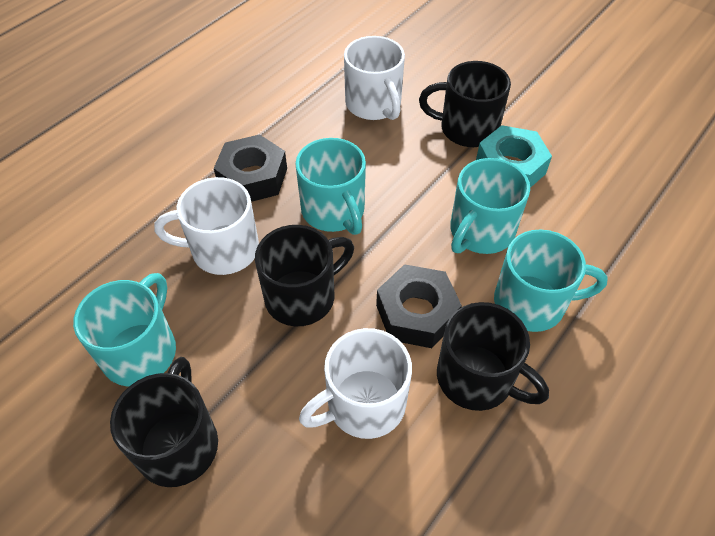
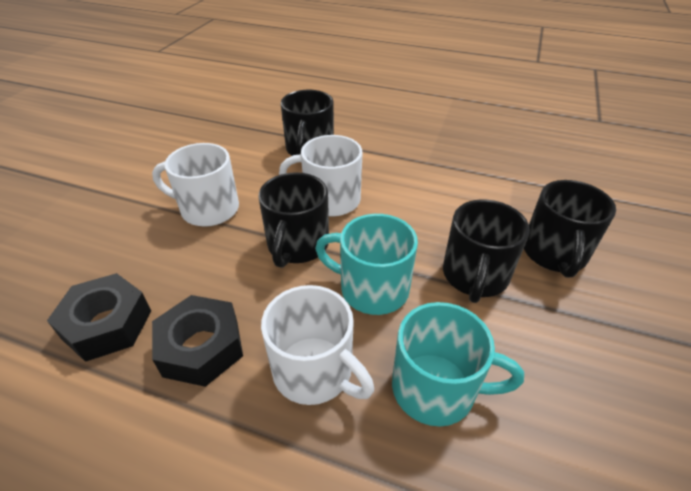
turquoise mug: [73,273,176,386] [295,138,366,235] [450,158,530,254] [494,230,608,332] = 4 -> [315,214,418,315] [392,302,524,427] = 2
turquoise nut: [476,125,552,188] = 1 -> none = 0

